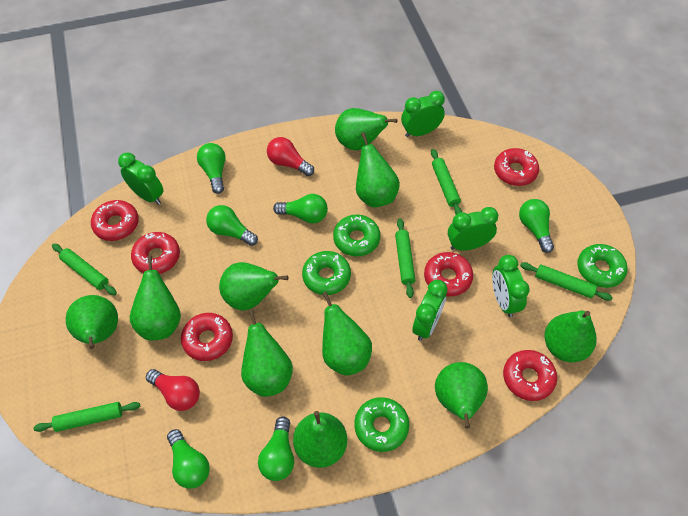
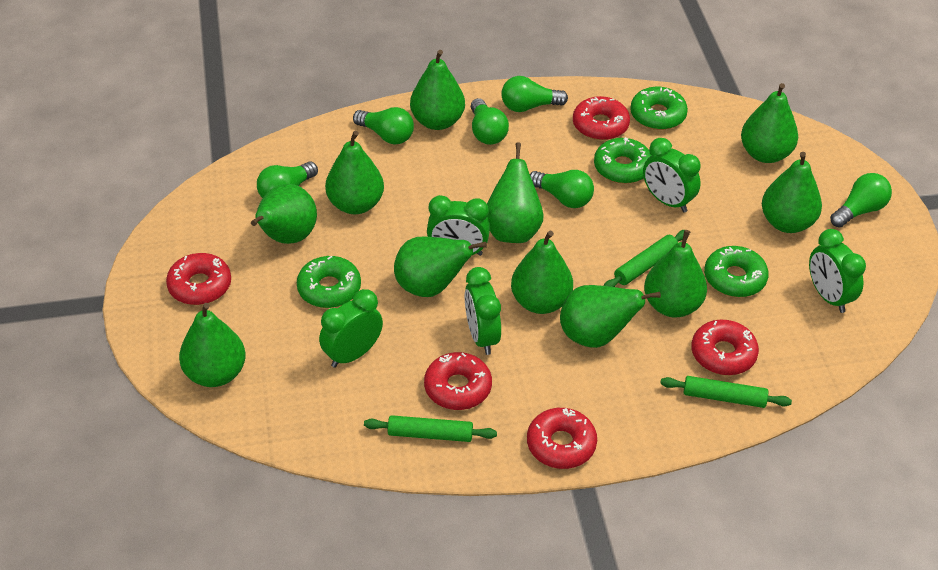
green pear: [66,295,118,349] [130,255,181,340] [219,262,289,310] [241,309,293,397] [293,411,347,468] [322,292,372,375] [335,108,398,150] [356,132,400,207] [435,362,488,429] [544,311,597,362] = 10 -> [179,303,246,387] [251,184,317,244] [325,131,384,214] [394,237,487,297] [410,50,465,130] [487,142,543,243] [511,231,573,314] [560,285,661,348] [644,230,707,317] [741,83,798,163] [762,152,822,233] = 11
green rolling pin: [33,402,140,432] [52,244,117,295] [395,218,415,298] [431,149,462,214] [520,262,613,301] = 5 -> [364,415,497,442] [604,230,684,287] [660,376,792,408] = 3
red donut: [91,200,139,241] [131,232,180,274] [181,313,233,361] [424,252,473,296] [494,148,539,186] [503,350,557,401] = 6 -> [166,253,231,305] [424,352,492,410] [527,408,597,469] [573,96,630,140] [691,320,759,375] = 5
red light bulb: [146,369,200,411] [267,137,314,176] = 2 -> none = 0

